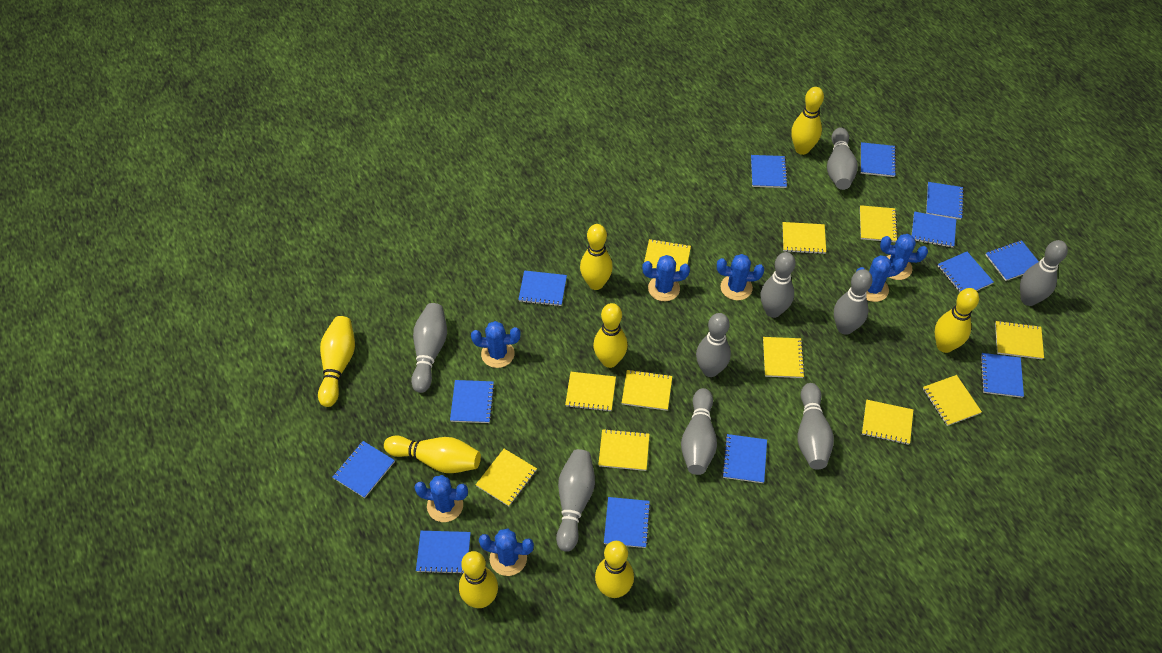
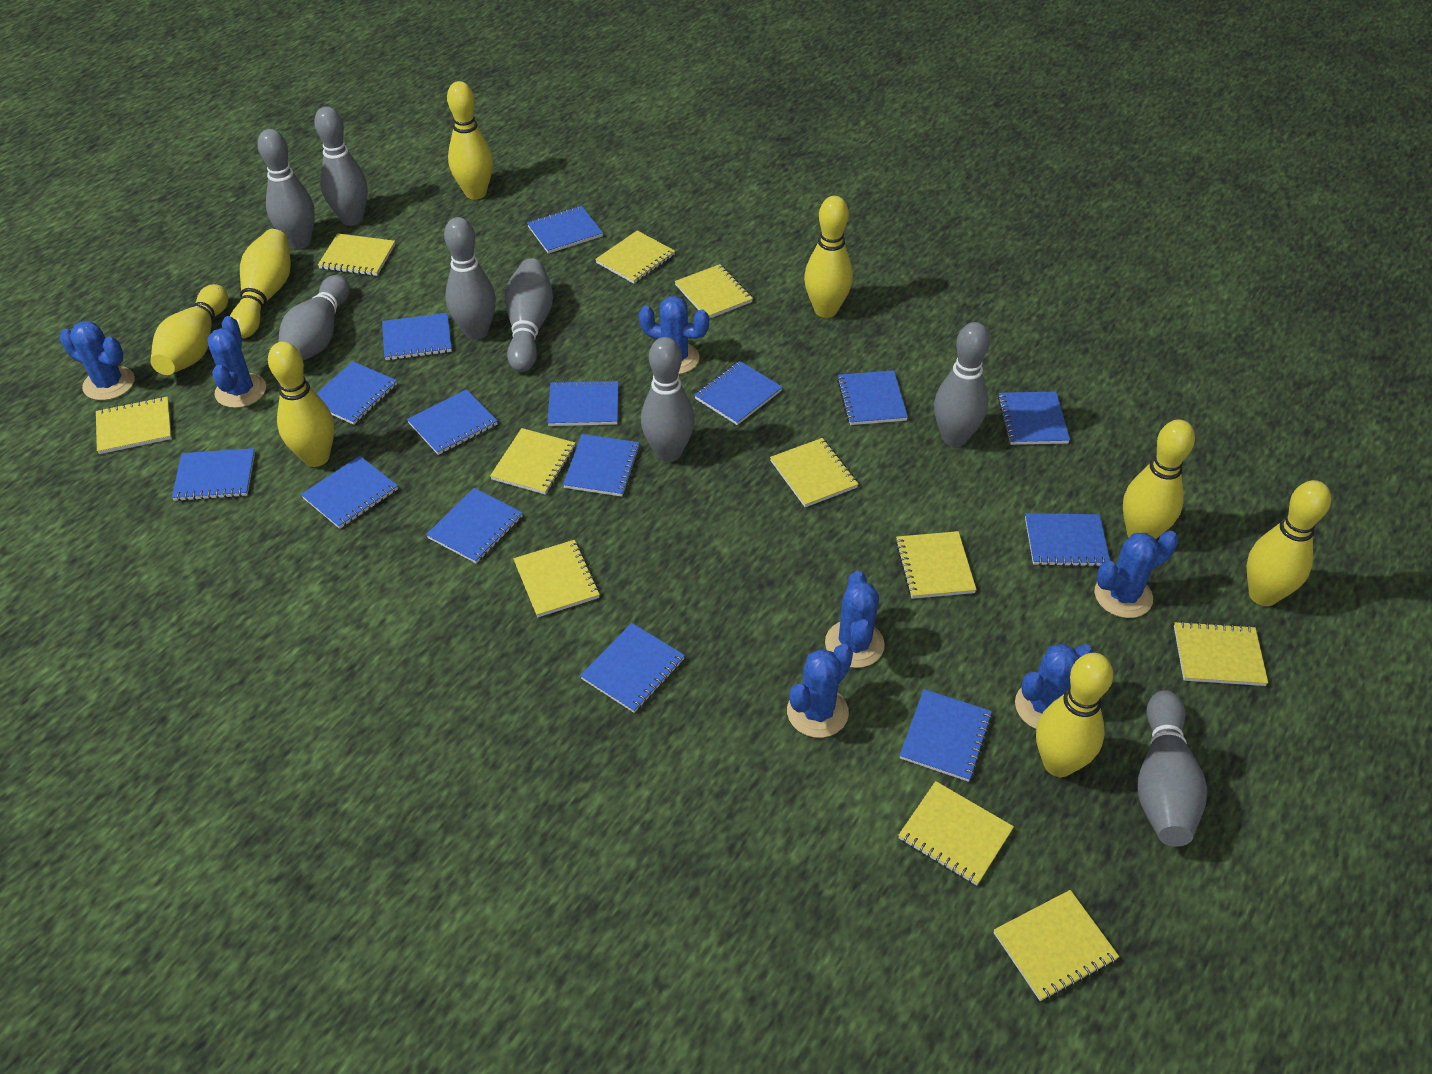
blue notebook: [333,441,395,498] [416,531,471,574] [450,380,495,423] [518,270,567,306] [604,497,651,548] [722,434,767,483] [751,155,788,188] [861,142,896,177] [912,211,956,248] [926,182,964,220] [938,252,994,292] [980,353,1024,398] [986,240,1039,281] = 13 -> [172,448,255,501] [301,456,398,529] [316,361,397,425] [382,313,452,360] [407,389,498,455] [426,488,523,563] [527,206,603,254] [547,380,619,426] [563,434,640,497] [580,623,685,713] [694,361,782,425] [837,370,908,425] [900,689,992,782] [998,392,1070,445] [1025,513,1110,567] = 15
grey bowling pin: [411,303,447,393] [556,449,595,552] [681,388,717,475] [696,313,731,377] [761,252,796,318] [797,383,834,470] [827,128,858,190] [834,269,873,335] [1020,240,1068,306] = 9 -> [258,129,315,249] [279,275,350,360] [314,106,368,226] [444,217,496,340] [504,258,553,372] [641,337,695,462] [934,322,990,447] [1137,690,1207,847] = 8

